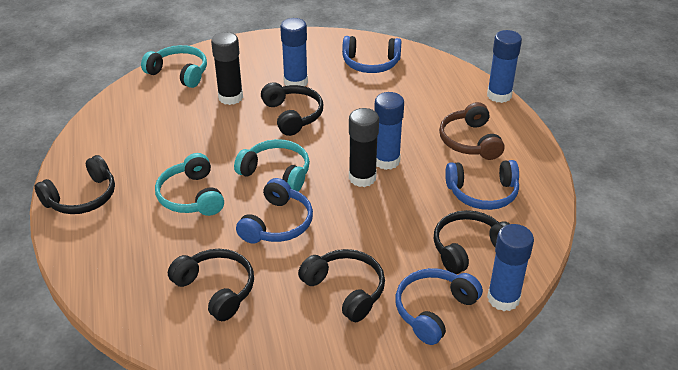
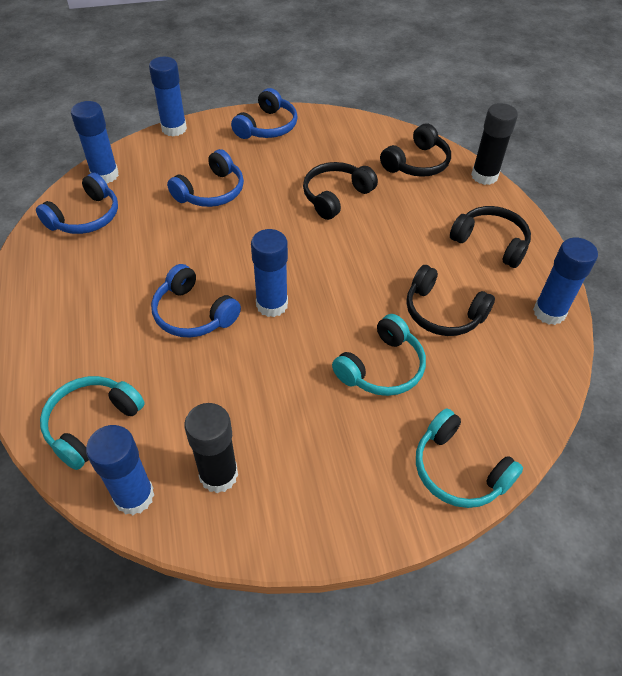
black headphones: [35,155,115,214] [168,249,254,321] [261,82,323,136] [298,249,385,322] [434,210,510,274] = 5 -> [303,162,378,220] [380,124,451,177] [406,265,495,336] [450,206,531,268] = 4
blue glue stick: [280,18,308,86] [374,92,404,170] [487,30,522,103] [487,224,534,311] = 4 -> [71,101,119,184] [86,425,154,515] [149,57,187,136] [251,229,288,317] [533,238,598,325] = 5
brown headphones: [439,102,505,160] = 1 -> none = 0

